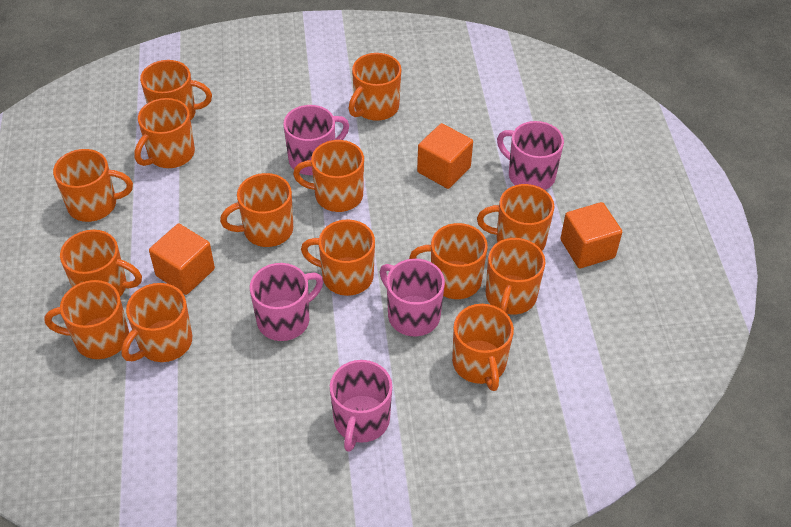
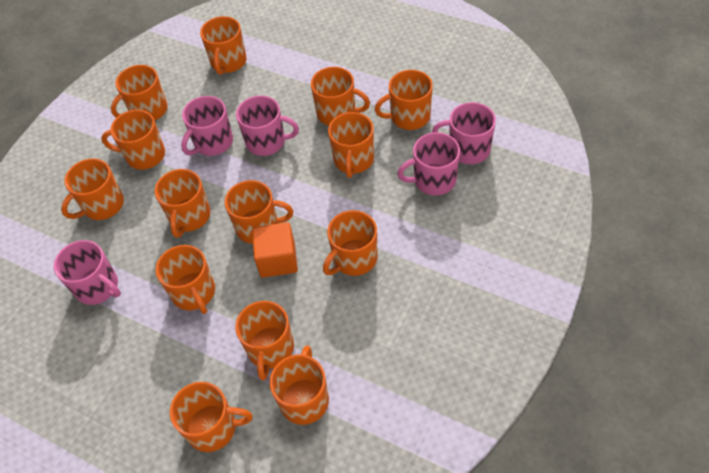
orange cube: [149,224,215,295] [417,123,473,189] [560,202,622,269] = 3 -> [252,222,298,278] = 1

